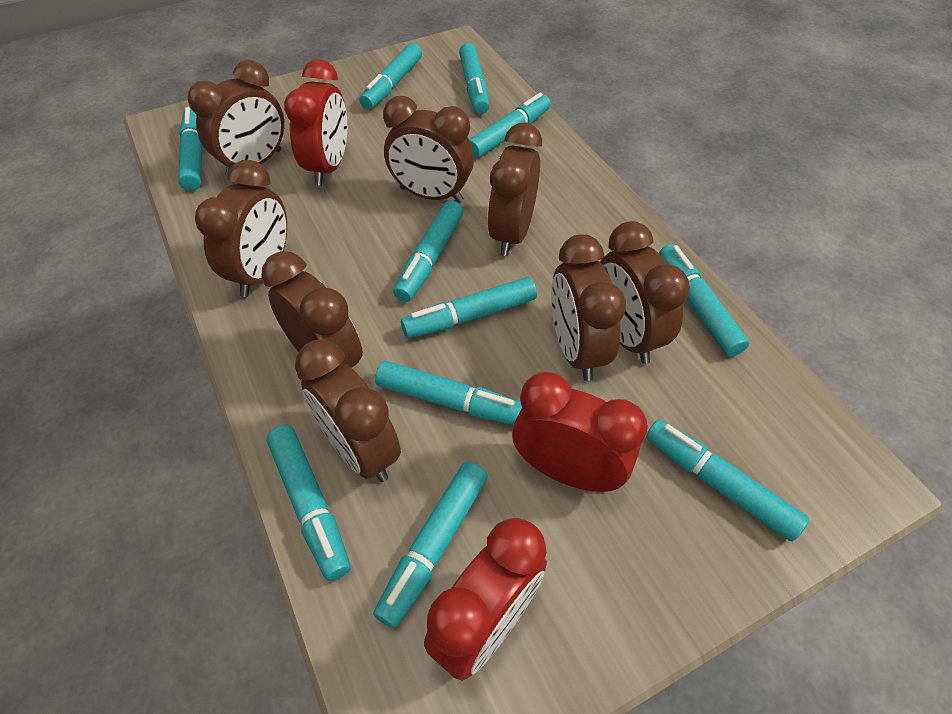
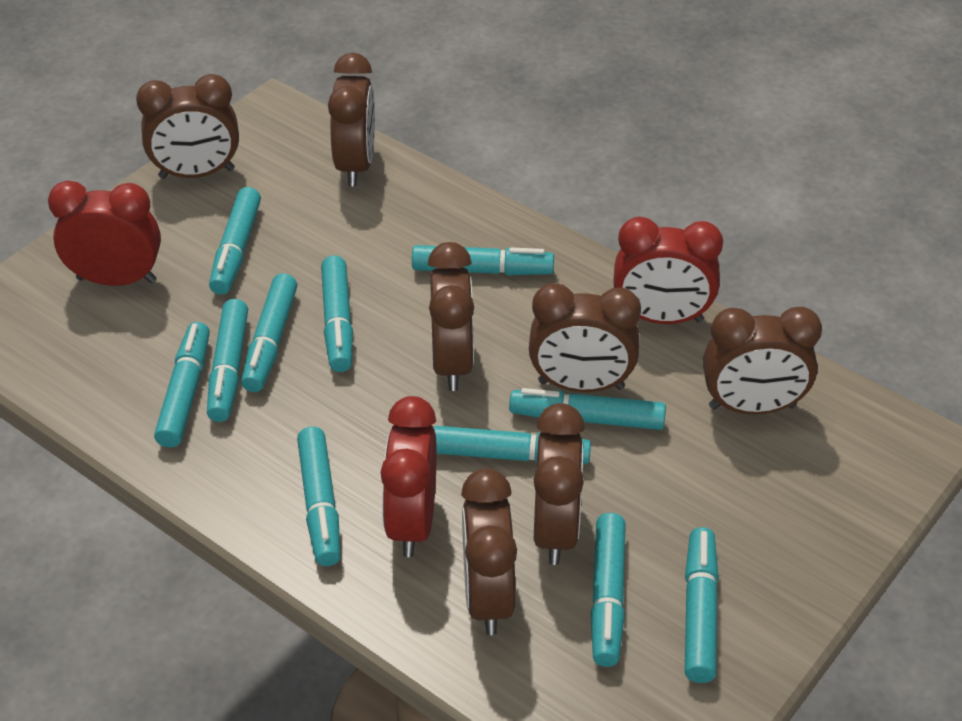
brown clock: [187,60,284,177] [195,160,287,297] [261,251,363,368] [295,340,401,482] [383,96,474,203] [487,123,542,256] [551,234,626,381] [600,221,690,364] = 8 -> [136,74,239,179] [328,53,375,186] [428,242,474,391] [461,468,517,635] [529,283,641,392] [533,403,585,565] [703,306,822,414] = 7

